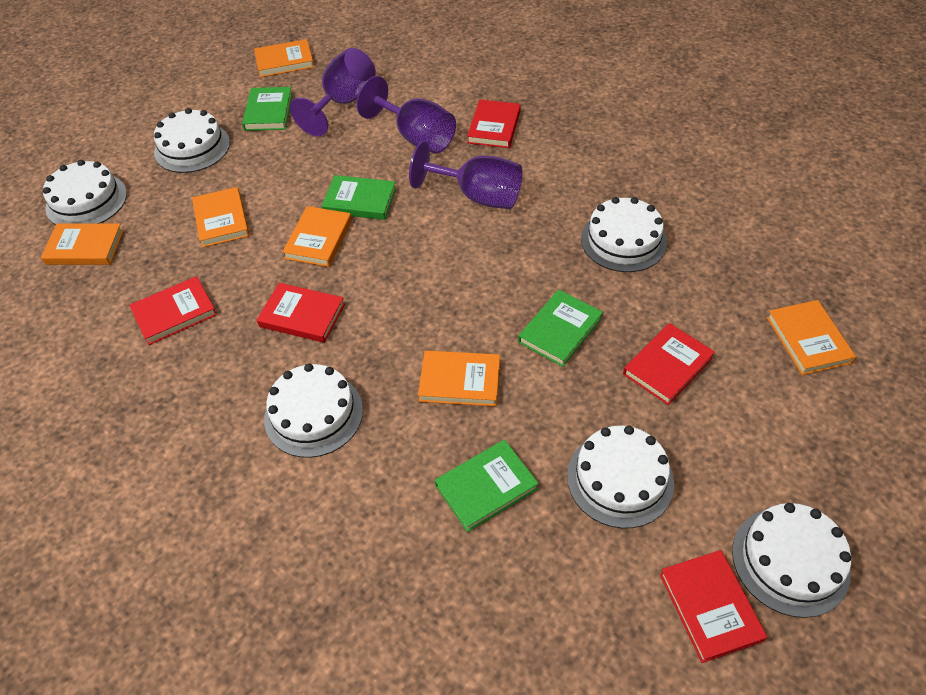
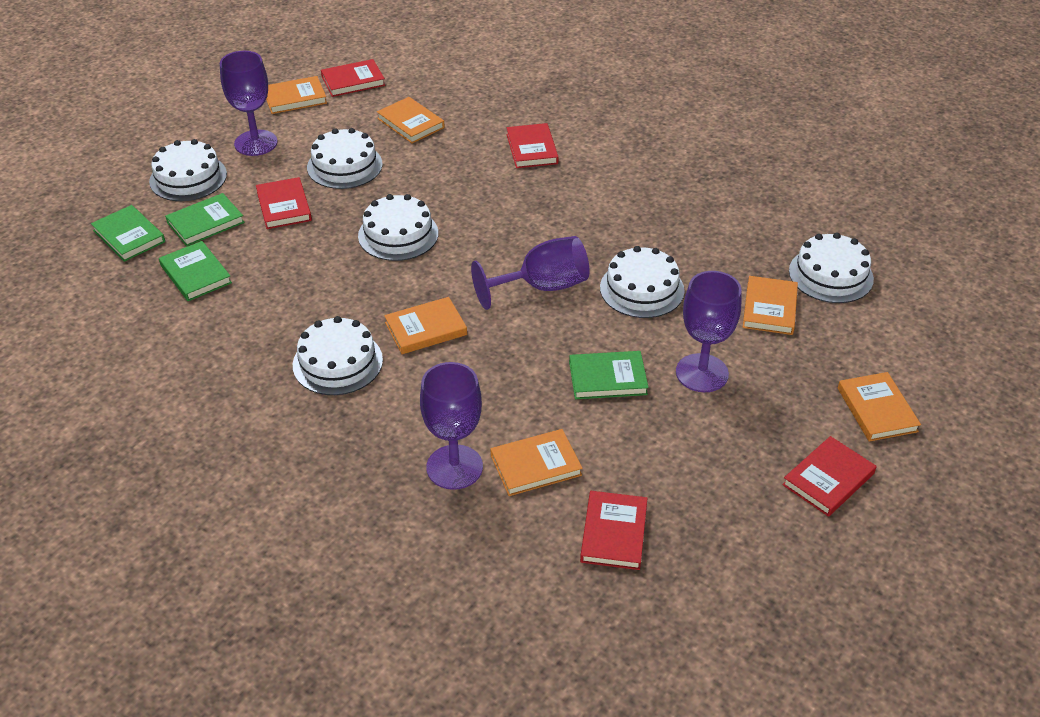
purple goblet: [290,48,376,136] [357,76,456,153] [409,141,522,209] = 3 -> [220,51,278,156] [420,362,483,490] [471,236,590,310] [676,271,741,392] = 4

